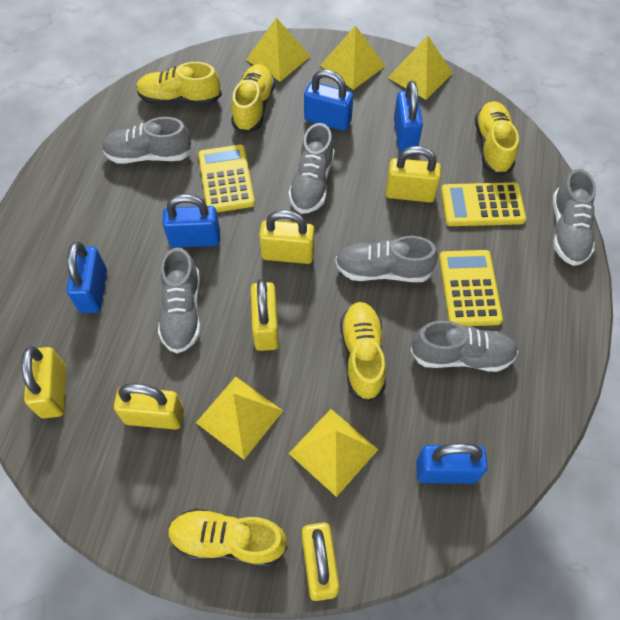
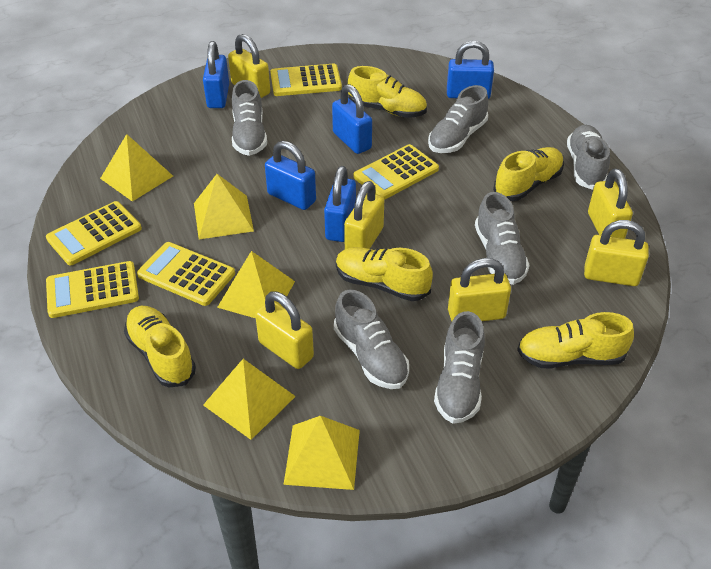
yellow calculator: [198,145,255,212] [439,250,503,326] [441,182,526,226] = 3 -> [46,201,142,265] [46,261,139,318] [137,242,235,306] [270,64,342,96] [354,144,439,200] = 5

